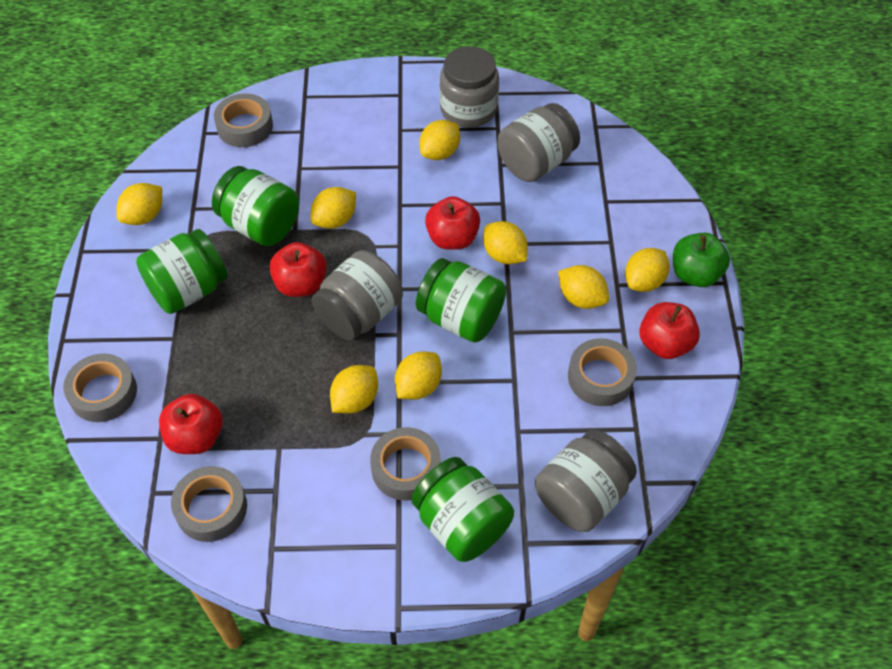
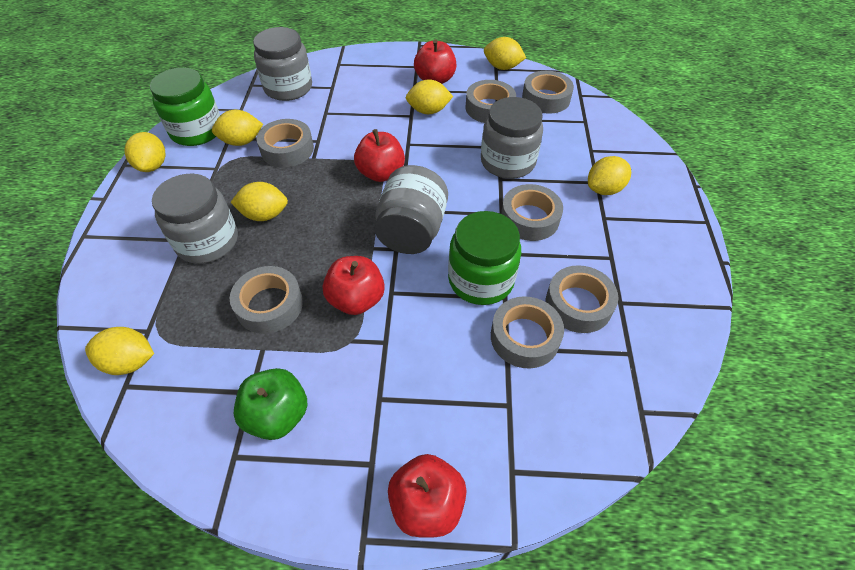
green jar: [136,229,228,314] [212,166,299,246] [411,457,514,562] [416,258,506,342] = 4 -> [150,68,220,146] [448,211,521,305] = 2
grey tape: [63,353,137,422] [171,466,247,542] [214,94,273,147] [370,427,441,501] [568,338,637,406] = 5 -> [230,266,303,334] [256,119,314,167] [465,80,516,123] [491,296,564,369] [501,184,563,241] [522,71,574,114] [546,265,618,333] = 7
yellow lemon: [117,183,162,225] [310,187,356,229] [330,365,378,414] [395,352,442,400] [419,120,460,160] [483,221,528,264] [558,265,609,309] [625,248,669,292] = 8 -> [85,327,154,375] [124,132,166,172] [212,110,263,146] [231,182,288,221] [406,79,453,114] [484,37,526,70] [588,156,631,195] = 7

